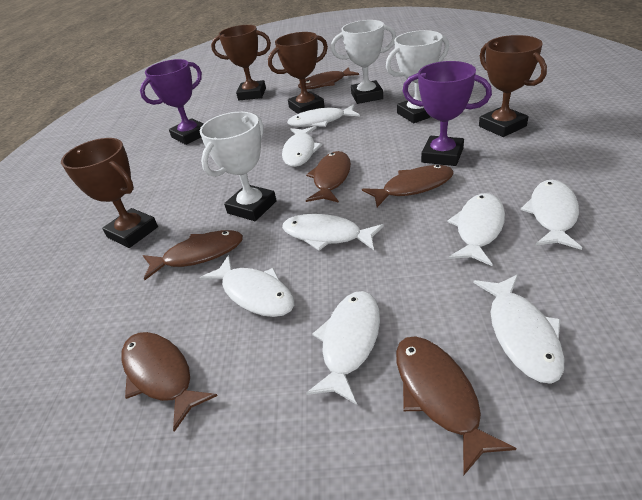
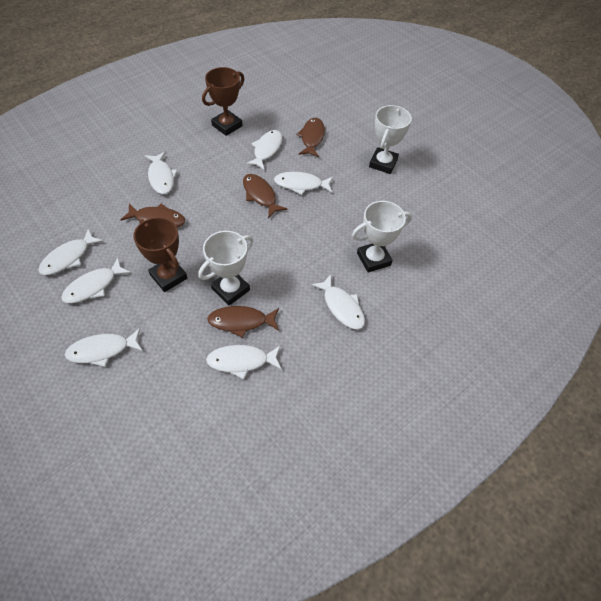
brown fish: [121,332,218,432] [143,230,243,280] [298,67,359,89] [306,151,351,203] [362,165,454,207] [396,336,516,475] = 6 -> [121,203,185,227] [207,306,279,338] [243,174,287,218] [296,118,325,157] = 4
brown trophy: [61,138,158,248] [211,25,271,100] [268,32,328,114] [479,35,547,137] = 4 -> [133,217,187,292] [202,67,244,136] = 2
purple trophy: [140,59,204,145] [403,61,492,166] = 2 -> none = 0

